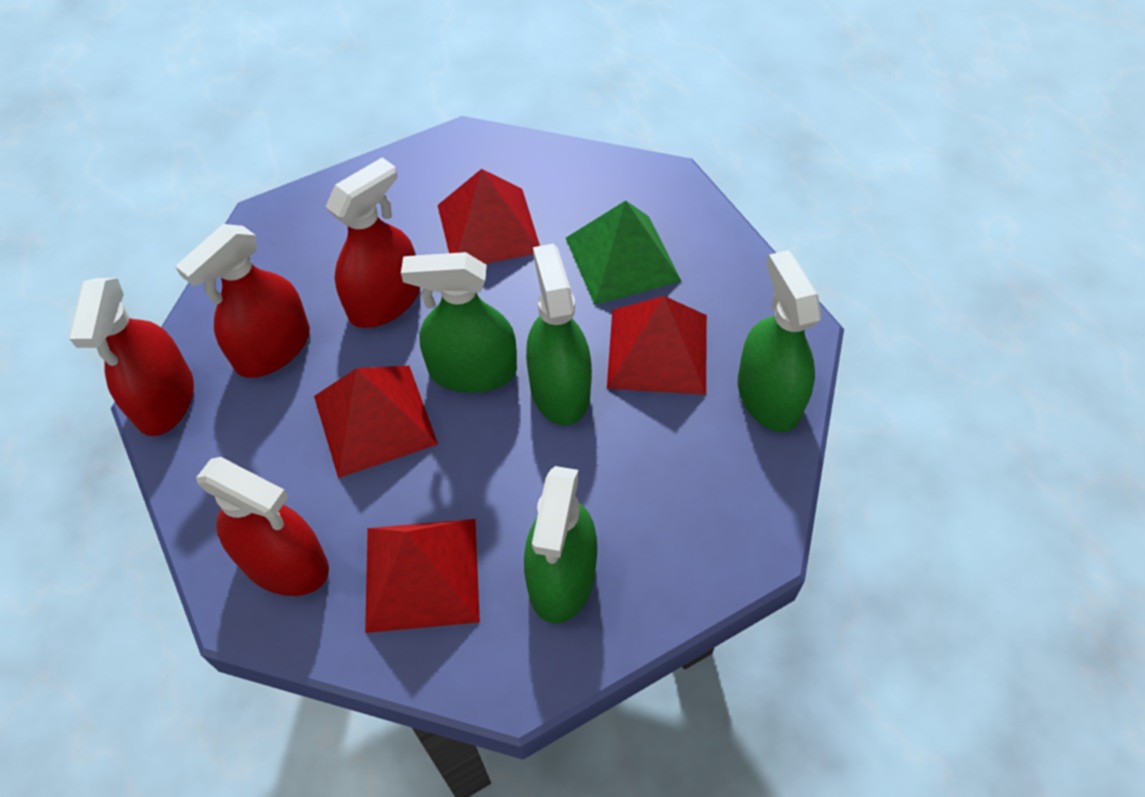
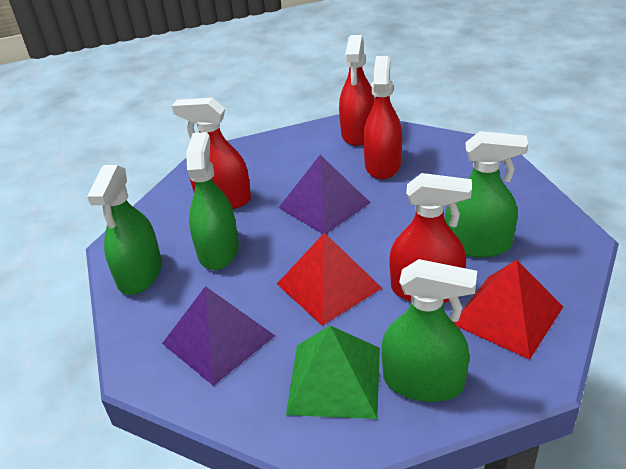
purple pyramid: none = 0 -> [162,286,275,386] [279,155,371,234] = 2
red pyramid: [314,366,438,478] [365,519,480,633] [438,169,540,264] [607,296,707,395] = 4 -> [277,233,382,326] [453,260,563,360] = 2

